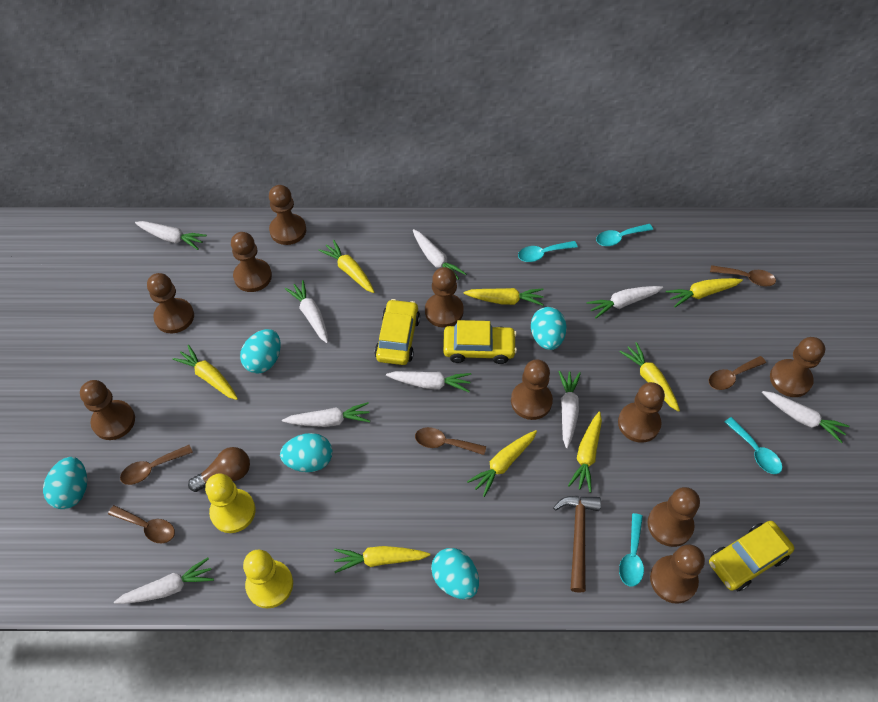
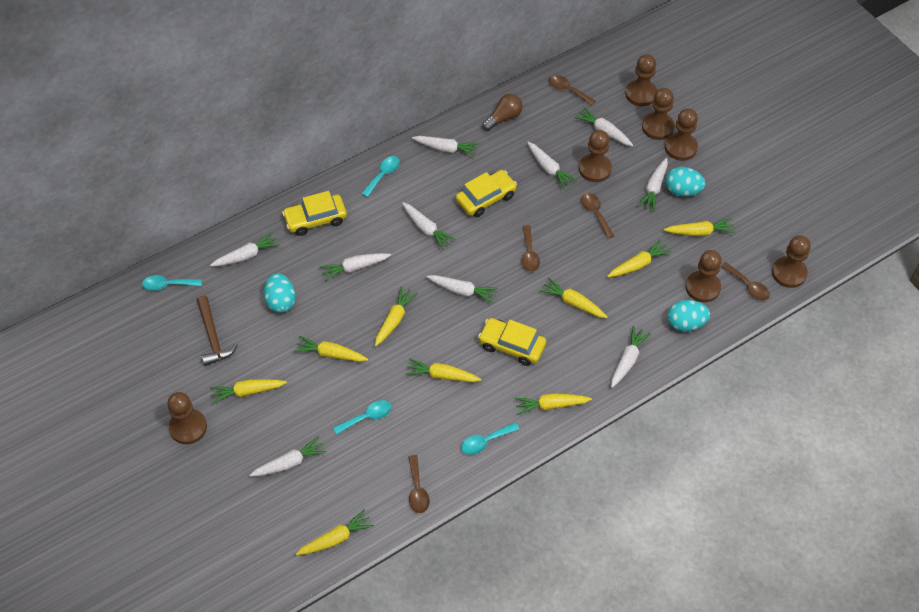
brown pawn: [80,380,135,440] [147,273,194,333] [231,232,272,292] [269,185,306,245] [425,267,464,328] [511,359,553,420] [618,382,665,443] [648,487,700,547] [650,544,705,604] [770,337,825,397] = 10 -> [167,392,207,444] [579,130,612,182] [625,54,657,106] [642,88,675,140] [665,108,698,161] [685,250,722,302] [772,235,811,288] = 7
turquoise egg: [43,457,87,509] [240,329,280,374] [280,433,332,472] [431,548,479,599] [531,307,567,350] = 5 -> [264,273,296,313] [666,167,705,197] [667,300,710,331] = 3
white carrot: [114,558,214,604] [135,221,207,250] [282,402,370,427] [285,280,328,343] [386,371,471,392] [413,229,466,280] [558,371,581,449] [587,286,663,318] [762,391,850,443] = 9 -> [210,232,280,267] [249,436,327,477] [320,253,391,281] [402,202,456,250] [412,136,479,157] [426,275,498,303] [527,142,577,189] [574,107,633,146] [611,326,651,388] [638,158,668,212] = 10
yellow carrot: [172,345,238,400] [318,240,374,293] [334,546,430,573] [463,288,544,306] [467,430,537,497] [568,412,602,493] [620,342,680,412] [666,278,743,307] = 8 -> [210,379,287,404] [294,336,368,362] [296,509,374,555] [375,286,418,347] [406,358,481,382] [515,393,592,415] [540,278,608,318] [607,239,671,277] [664,218,735,236] = 9
yellow pawn: [205,473,256,533] [243,549,293,608] = 2 -> none = 0

